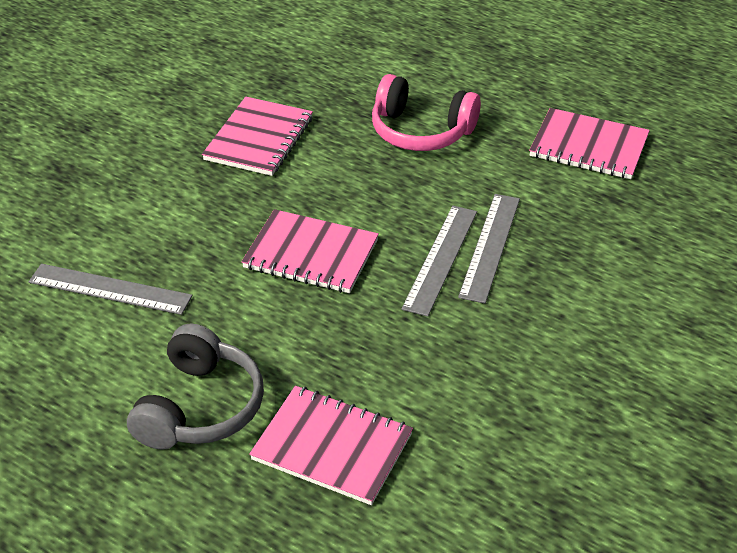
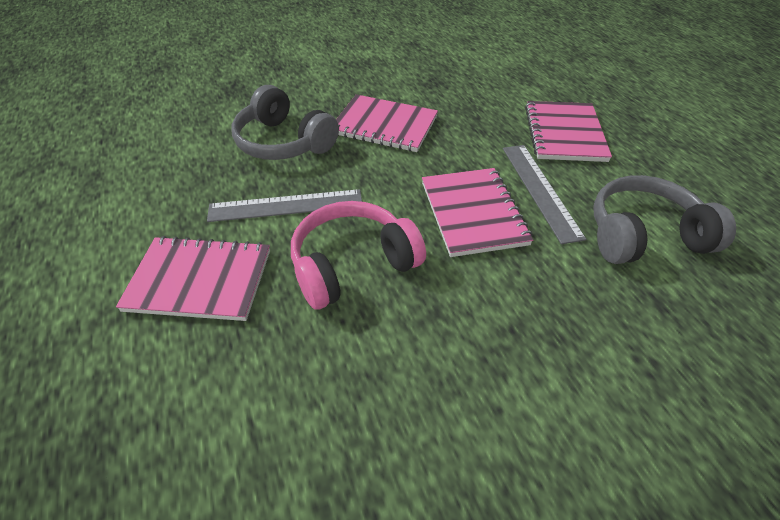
grey headphones: [127,324,264,450] = 1 -> [232,85,339,160] [593,175,736,264] = 2
grey ruler: [29,264,192,315] [401,205,477,317] [458,194,520,304] = 3 -> [207,189,362,222] [503,145,586,244] = 2

